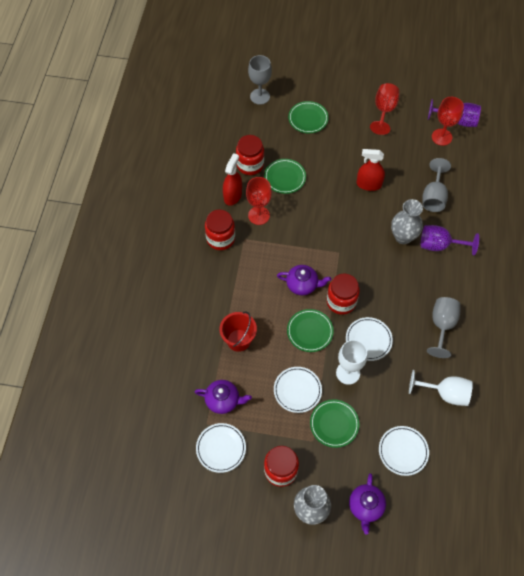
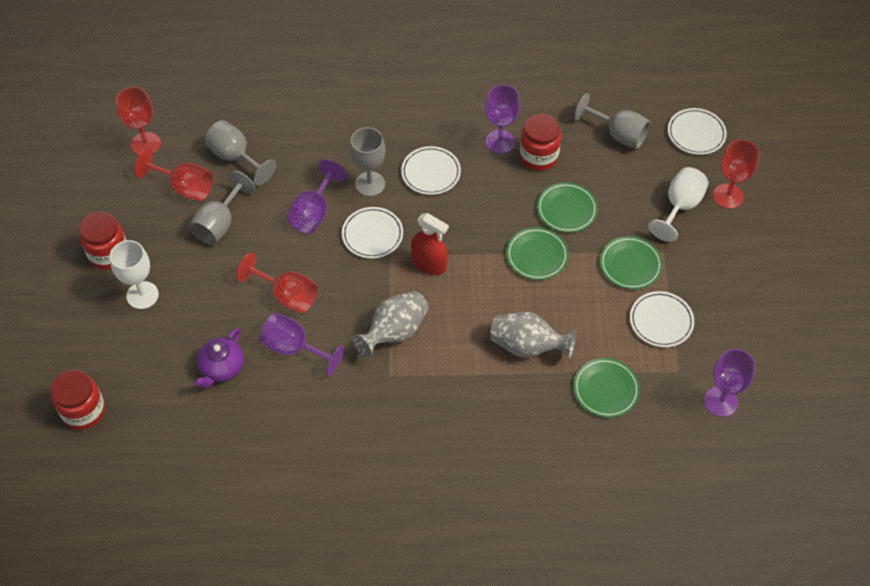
grey goblet: [248,55,272,105] [422,158,451,212] [427,297,460,358] = 3 -> [189,171,255,245] [205,120,276,185] [350,127,386,197] [574,93,651,149] = 4
purple goblet: [421,225,479,256] [428,99,481,127] = 2 -> [259,313,344,376] [287,159,347,234] [485,84,520,154] [704,349,756,417] = 4
purple teapot: [195,380,252,414] [277,265,331,295] [349,473,386,535] = 3 -> [194,328,244,388] = 1
red bucket: [219,311,257,352] = 1 -> none = 0
red goblet: [246,177,272,225] [370,83,400,135] [432,97,464,146] = 3 -> [116,87,161,155] [135,149,213,201] [237,253,318,313] [713,140,760,209] = 4
red jar: [205,210,235,250] [236,135,264,175] [264,446,299,487] [327,274,360,315] = 4 -> [51,370,105,430] [79,212,126,270] [520,114,561,171] = 3
red spray bottle: [223,153,242,206] [357,149,385,191] = 2 -> [411,213,449,275] = 1

